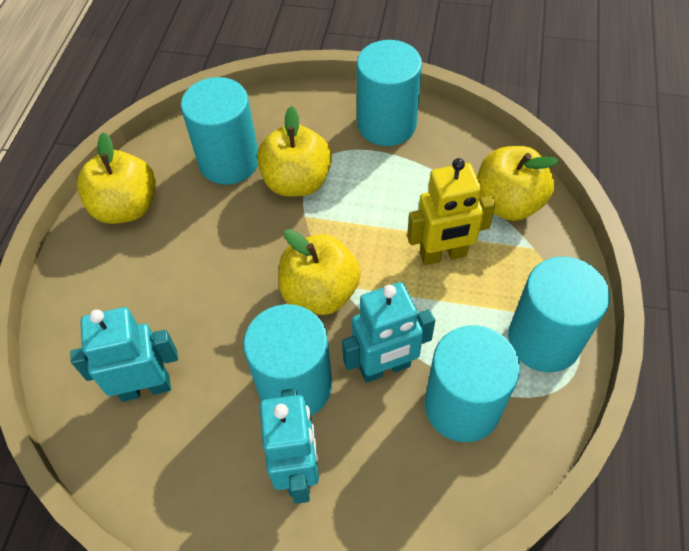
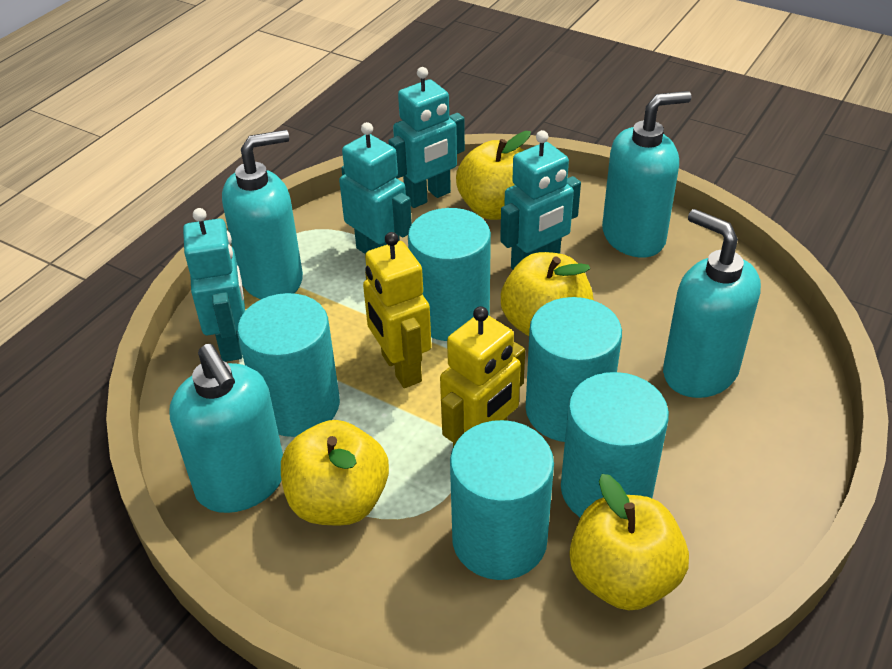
turquoise robot: [70,307,178,402] [260,389,319,504] [342,282,435,383] = 3 -> [183,208,245,362] [339,122,412,254] [388,67,465,208] [500,130,581,270] = 4
turquoise soap dispenser: none = 0 -> [169,344,283,513] [222,130,303,299] [602,91,692,257] [663,209,761,398] = 4
yellow robot: [407,158,496,265] = 1 -> [363,232,431,388] [440,306,525,447] = 2

